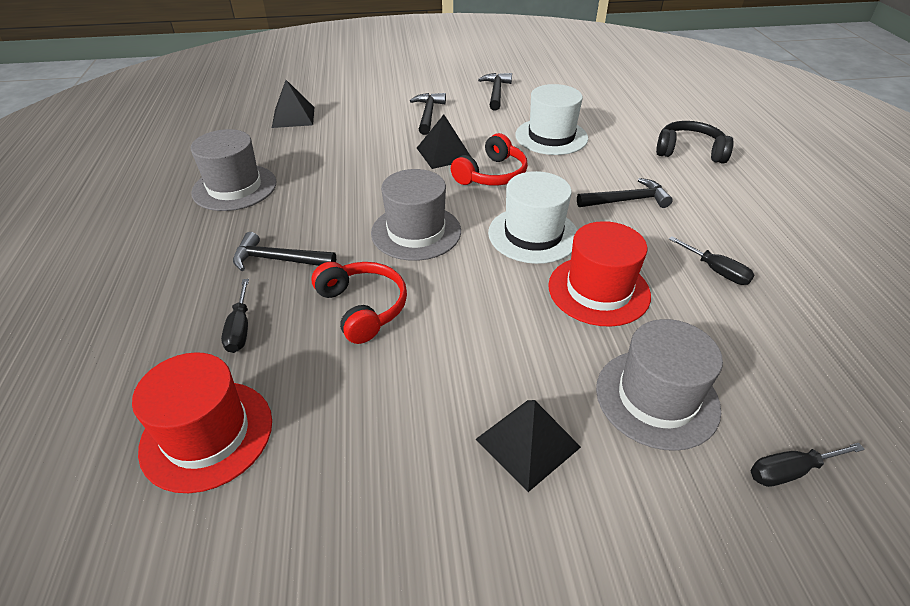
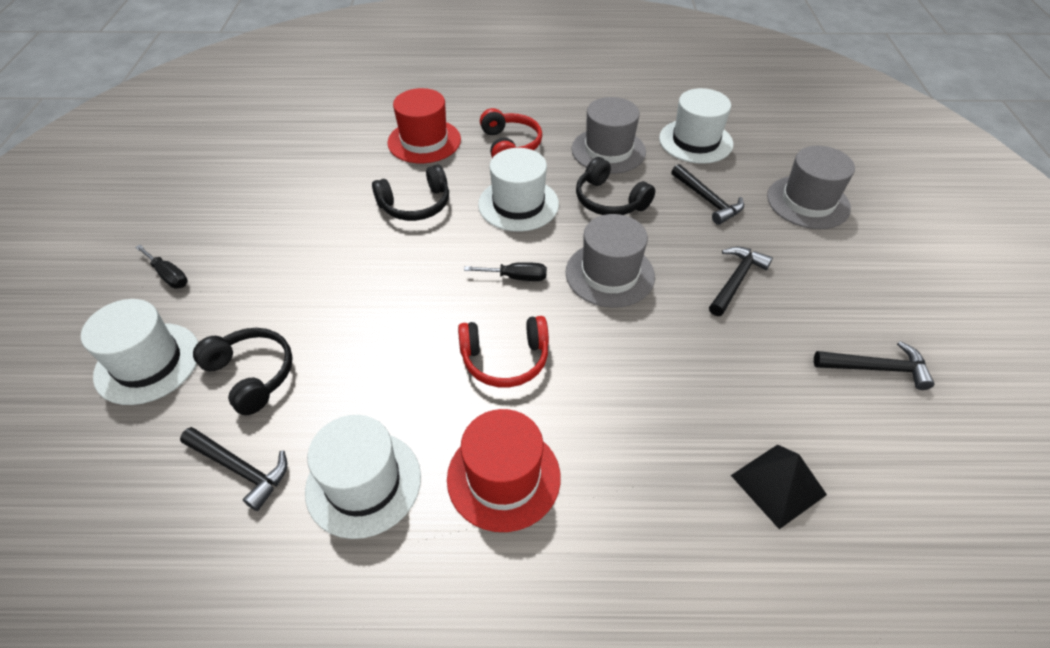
black headphones: [656,121,734,164] = 1 -> [193,328,293,415] [372,164,449,221] [576,157,655,215] = 3
black pyramid: [272,80,314,128] [417,115,471,169] [475,400,581,492] = 3 -> [731,444,827,529] = 1
black screwdriver: [221,279,249,353] [669,236,754,285] [750,443,865,487] = 3 -> [135,245,188,288] [464,262,547,281] = 2
white hat: [488,171,578,264] [515,84,588,155] = 2 -> [81,299,198,405] [305,415,421,539] [478,148,559,232] [659,88,733,164] = 4

